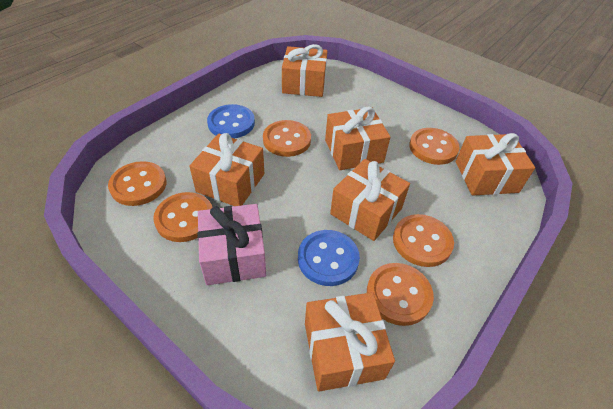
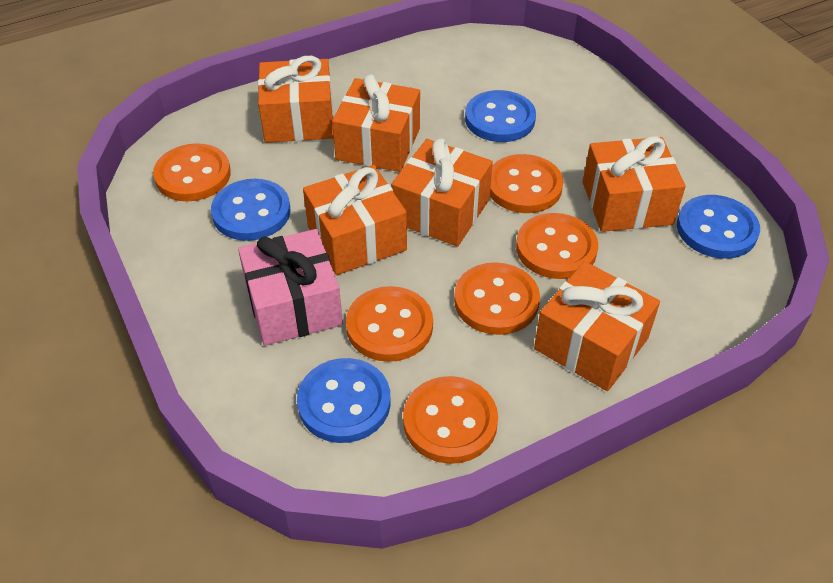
blue button: [207,104,255,138] [298,230,360,286] = 2 -> [211,179,291,241] [297,358,391,443] [465,90,536,142] [677,195,760,259] = 4

